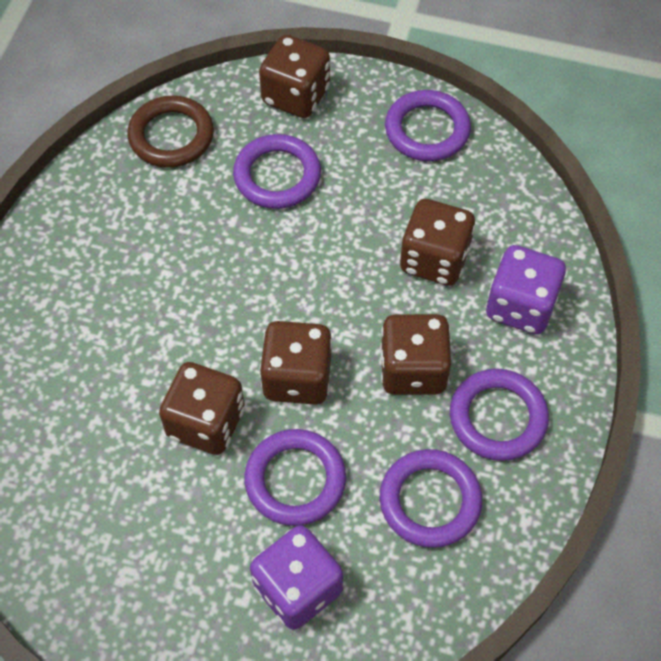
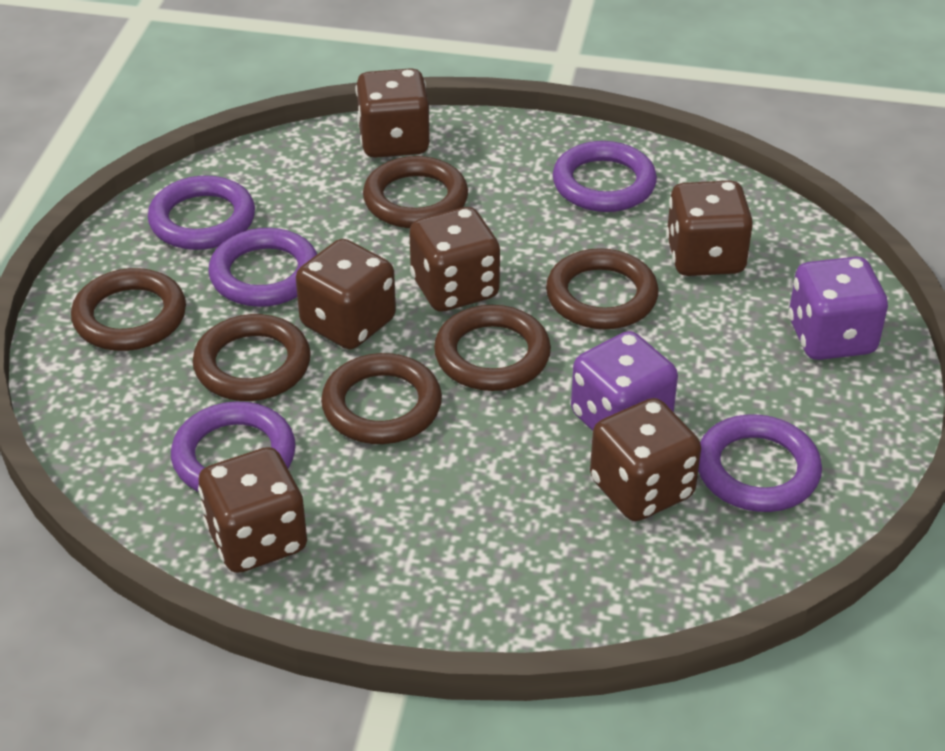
brown dice: [159,362,245,455] [259,35,330,118] [259,321,332,405] [380,314,451,395] [400,199,475,286] = 5 -> [198,447,307,573] [296,239,396,349] [356,68,431,158] [409,207,500,312] [590,398,701,521] [666,180,753,276] = 6
brown ring: [128,96,214,168] = 1 -> [71,268,186,351] [193,314,311,401] [321,353,442,444] [363,156,468,228] [434,305,551,391] [546,248,659,329] = 6

